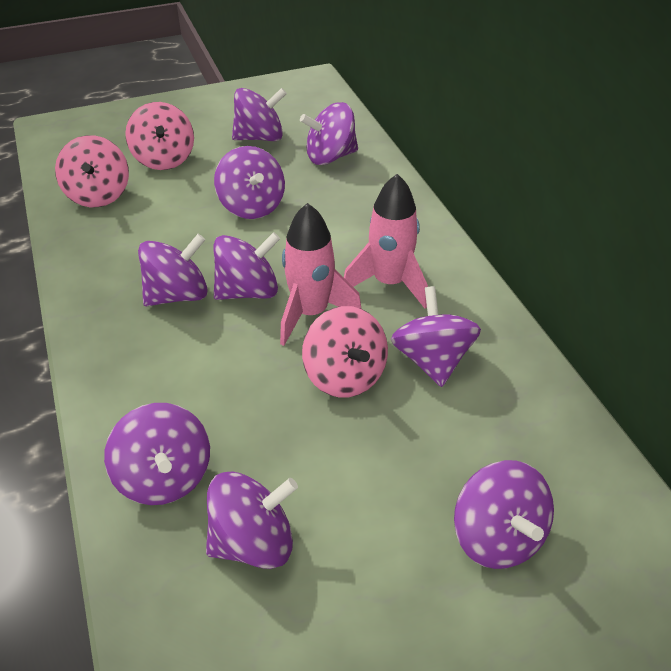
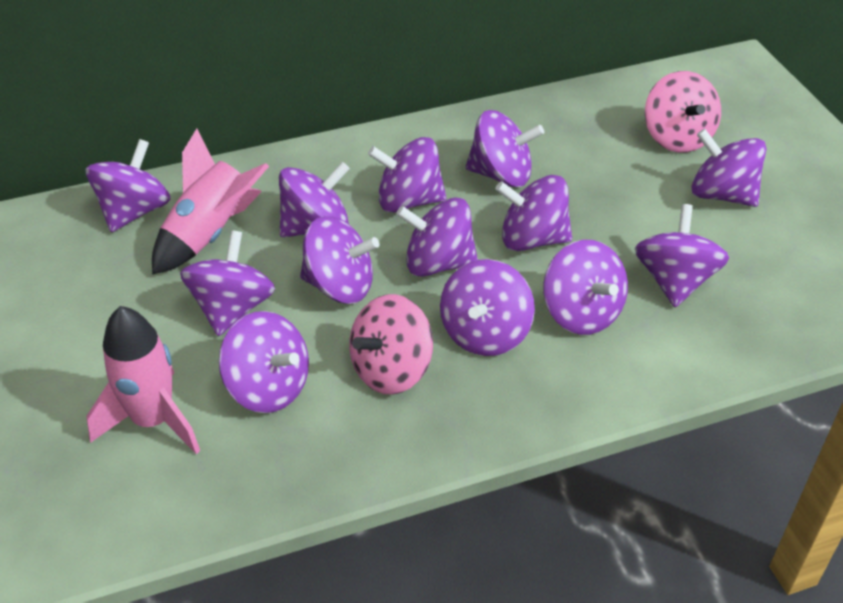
pink spinning top: [55,135,129,207] [125,102,194,170] [302,306,388,398] = 3 -> [349,294,433,395] [645,71,721,153] = 2
purple spinning top: [104,403,210,505] [138,234,208,306] [206,472,298,569] [213,232,280,300] [214,146,285,219] [232,88,287,141] [300,102,358,165] [391,286,481,387] [454,460,554,569] = 9 -> [86,139,171,232] [180,230,275,336] [219,311,309,413] [279,162,350,237] [300,216,379,304] [368,137,446,213] [396,198,478,277] [440,259,535,356] [466,110,544,187] [495,175,572,251] [543,240,628,335] [635,204,729,307] [691,129,767,207] = 13

